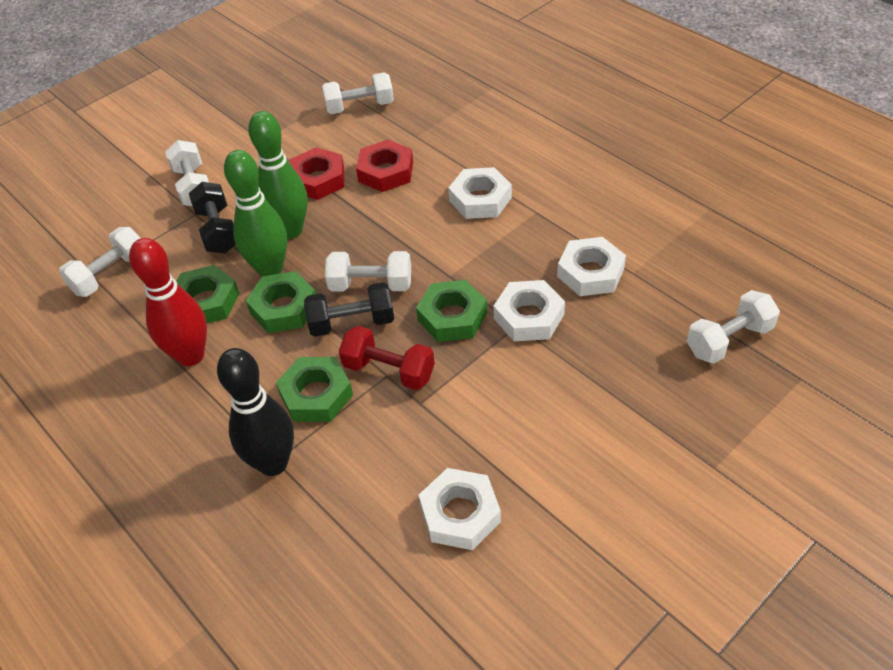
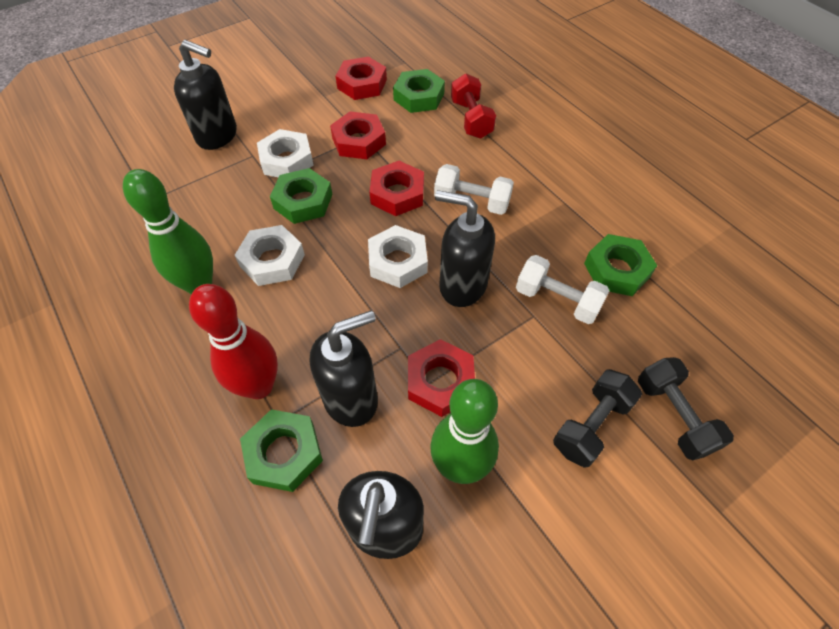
black bowling pin: [217,348,294,476] = 1 -> none = 0
black soap dispenser: none = 0 -> [174,40,237,150] [310,310,378,427] [338,471,424,559] [435,190,495,307] = 4
red nut: [290,147,344,200] [356,140,413,192] = 2 -> [330,112,386,159] [336,57,387,100] [369,161,424,216] [408,339,475,417] = 4
white dumbbell: [59,227,141,297] [165,140,209,206] [322,72,394,114] [325,251,411,291] [687,290,780,364] = 5 -> [434,164,514,215] [516,255,610,324] = 2
white nut: [419,468,501,550] [448,167,512,219] [494,280,565,341] [557,237,626,296] = 4 -> [235,225,305,286] [257,129,314,178] [368,225,428,288] = 3

